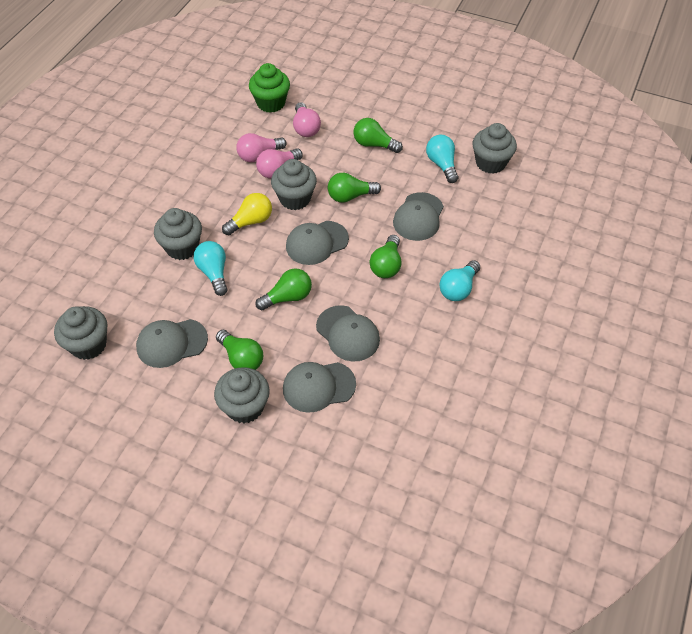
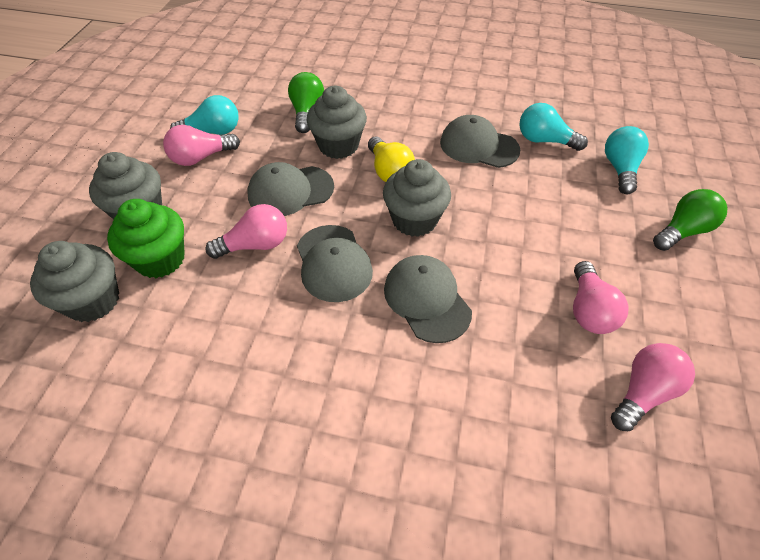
green light bulb: [216,330,263,370] [255,268,312,310] [328,173,381,203] [353,118,403,153] [370,235,401,278] = 5 -> [288,72,324,133] [653,189,727,251] = 2
grey cap: [136,319,208,368] [283,362,356,413] [286,221,349,265] [316,305,380,362] [393,192,444,241] = 5 -> [247,162,334,216] [297,225,373,302] [384,255,472,343] [440,115,520,168] = 4
grey cupcake: [54,306,107,360] [154,208,202,260] [214,367,270,423] [271,159,317,210] [473,123,517,174] = 5 -> [30,241,119,322] [89,152,162,220] [306,86,367,159] [383,159,451,237] = 4
pink light bulb: [236,133,287,163] [256,148,303,178] [293,102,321,137] = 3 -> [163,125,240,166] [205,204,287,259] [573,261,628,334] [611,343,695,431] = 4

